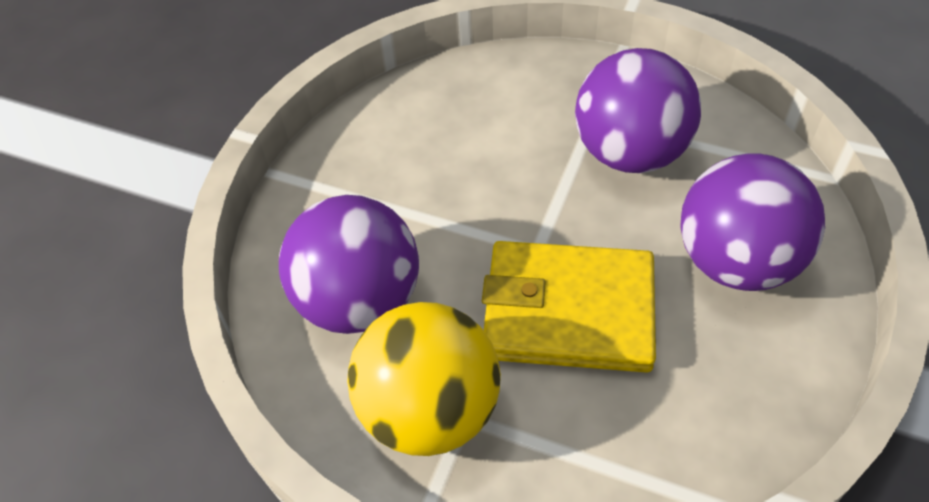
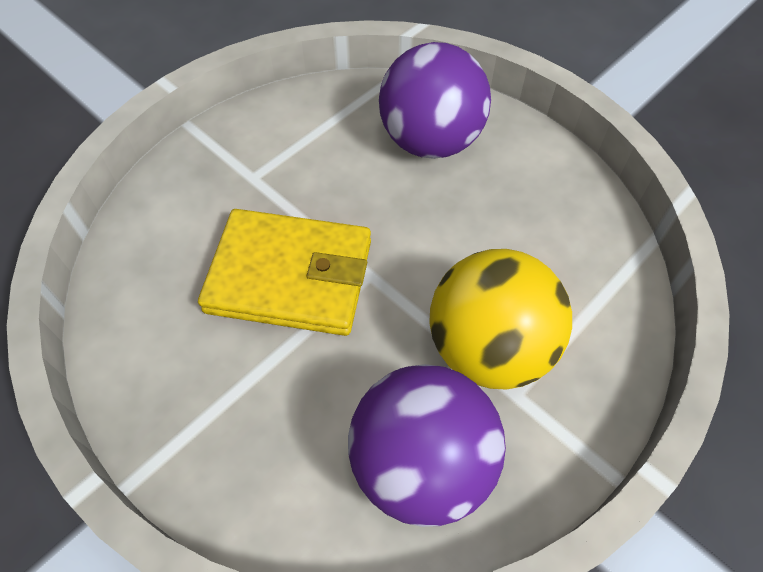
purple ball: [279,195,419,334] [575,48,701,173] [680,154,825,291] = 3 -> [348,364,506,527] [379,42,491,159] = 2

